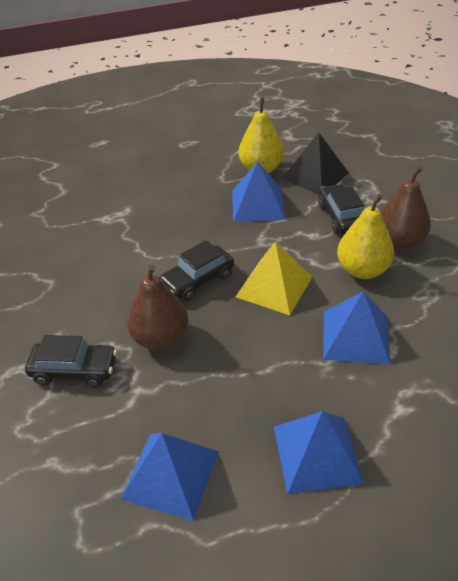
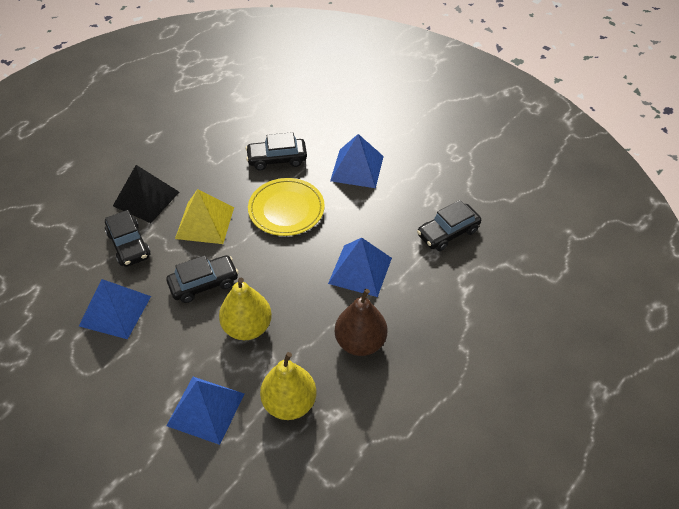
black car: [25,335,117,387] [159,240,234,301] [318,184,364,234] = 3 -> [105,210,151,267] [166,255,239,303] [245,132,307,170] [417,200,481,251] = 4
brown pear: [127,265,189,350] [380,166,431,250] = 2 -> [335,289,388,356] = 1
yellow plate: none = 0 -> [248,178,325,236] = 1

